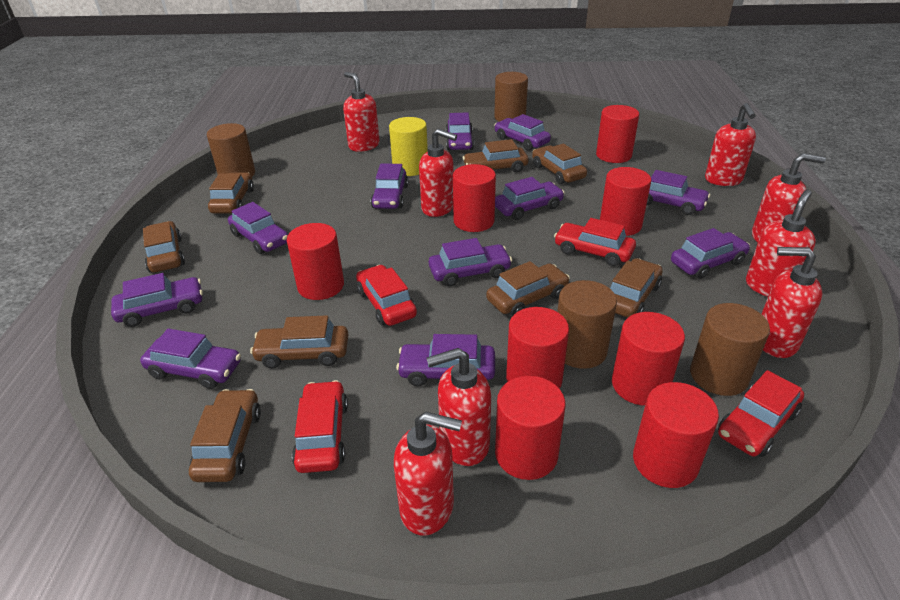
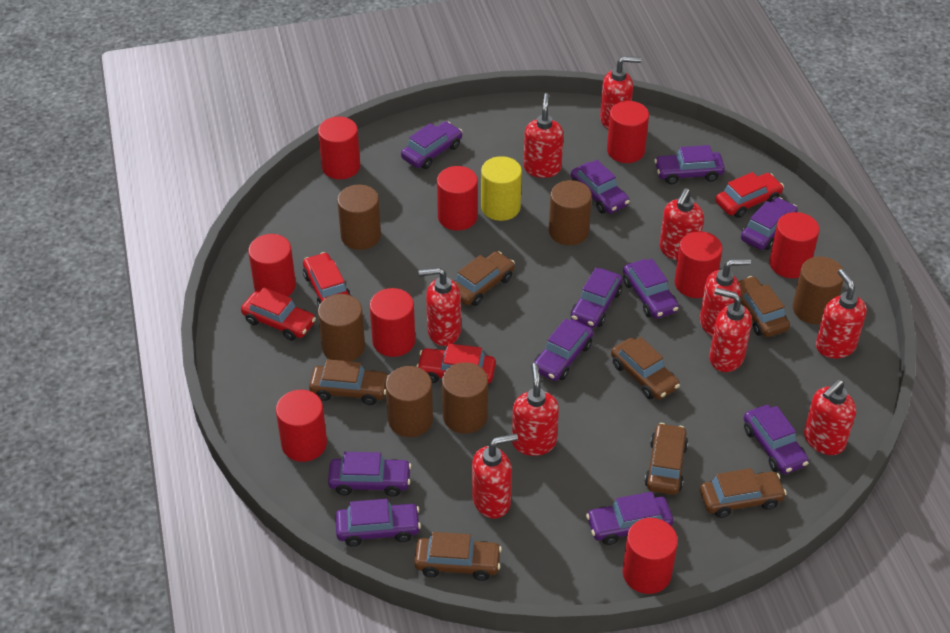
brown car: [143,221,185,273] [189,389,261,482] [208,172,254,213] [250,315,348,369] [463,139,529,172] [486,261,570,316] [532,144,587,184] [610,258,663,318] = 8 -> [309,359,389,405] [414,532,502,581] [454,251,515,306] [611,337,680,400] [645,423,688,495] [700,468,787,518] [738,276,790,337] = 7
brown cylinder: [207,123,255,177] [494,72,528,122] [557,280,617,369] [690,303,770,396] = 4 -> [318,294,365,361] [337,185,381,250] [386,366,433,437] [442,362,488,434] [549,180,592,245] [793,256,844,324] = 6
red cylinder: [287,223,344,300] [453,164,496,232] [495,376,565,480] [506,307,569,389] [596,105,639,163] [600,167,651,236] [612,312,685,406] [633,382,719,488] = 8 -> [248,234,296,296] [276,390,327,462] [318,117,360,179] [370,288,415,357] [437,166,478,231] [607,101,649,163] [623,518,678,594] [674,231,722,298] [769,212,819,278] = 9
red soap dispenser: [343,72,380,152] [394,412,462,536] [419,129,457,217] [426,348,491,466] [705,103,756,186] [746,190,816,297] [752,153,826,242] [762,247,822,358] = 8 -> [419,267,461,346] [472,433,518,518] [512,363,559,456] [524,93,564,178] [600,56,641,130] [660,188,704,260] [700,259,751,337] [709,288,752,372] [804,379,856,455] [816,269,867,358] = 10

